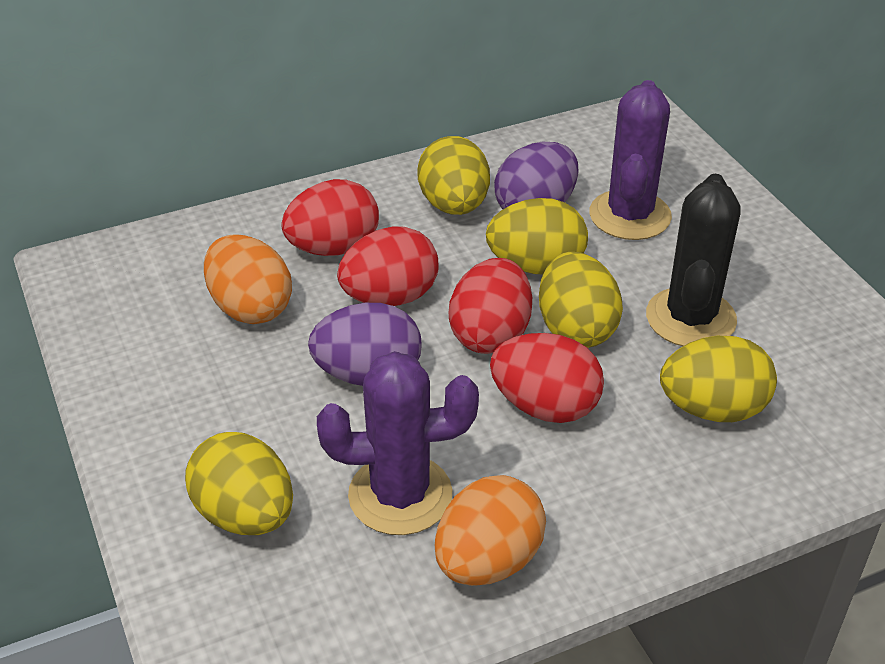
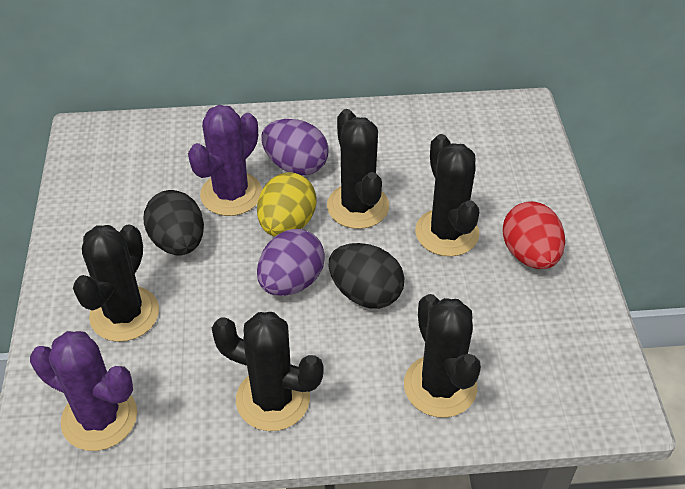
black cactus: [646,174,741,346] = 1 -> [73,224,159,342] [212,312,324,431] [327,109,389,229] [404,294,481,418] [415,134,479,257] = 5
black egg: none = 0 -> [143,190,204,255] [329,243,404,309] = 2
orange egg: [204,234,292,324] [435,475,546,586] = 2 -> none = 0
red egg: [281,179,379,256] [337,226,439,306] [449,258,532,354] [490,333,604,423] = 4 -> [502,201,565,269] = 1
yellow egg: [185,432,293,535] [417,136,490,215] [486,198,588,274] [539,252,623,348] [660,336,777,422] = 5 -> [257,172,316,236] = 1

